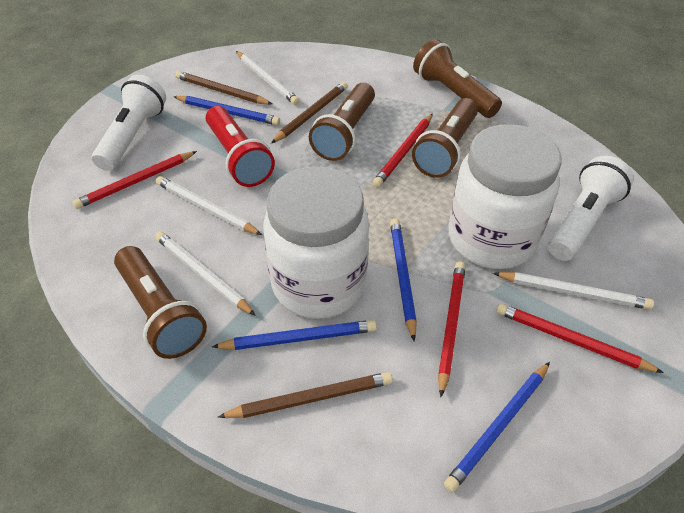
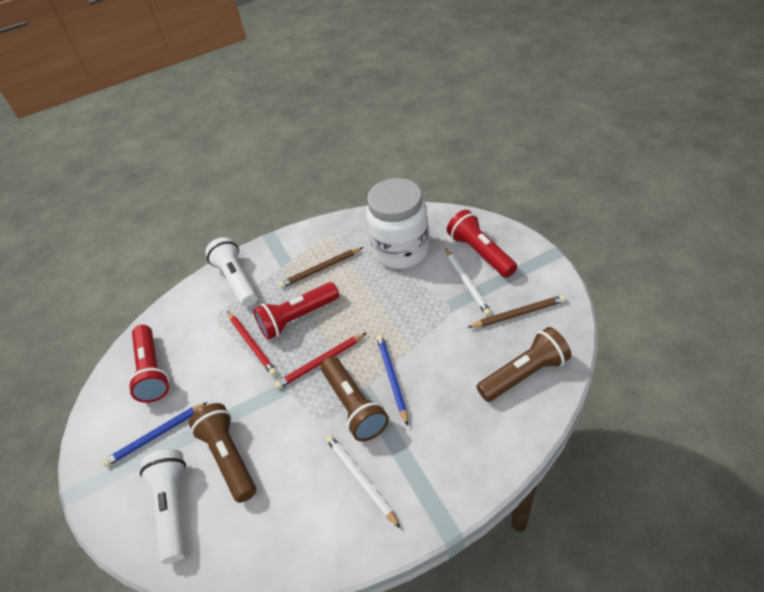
blue pencil: [173,96,280,125] [212,320,377,350] [390,219,417,341] [444,362,550,492] = 4 -> [102,402,208,467] [376,335,408,426] = 2
brown flashlight: [114,246,207,359] [309,83,375,161] [412,98,478,178] [413,39,502,118] = 4 -> [189,403,256,503] [321,357,389,441] [477,327,572,402] = 3
brown pencil: [175,71,272,105] [218,372,393,418] [271,82,348,143] = 3 -> [279,247,363,288] [467,295,566,328] = 2
red flashlight: [206,106,275,187] = 1 -> [128,325,169,403] [253,282,339,340] [447,210,517,278] = 3
red pencil: [72,151,197,209] [373,113,433,187] [438,262,466,397] [496,303,664,373] = 4 -> [227,311,277,376] [274,333,366,389] = 2
white jar: [263,166,369,319] [448,124,562,269] = 2 -> [366,178,429,269] = 1
white pencil: [155,231,256,316] [156,176,262,235] [236,51,299,105] [493,272,654,310] = 4 -> [326,435,400,528] [445,248,491,316] = 2

